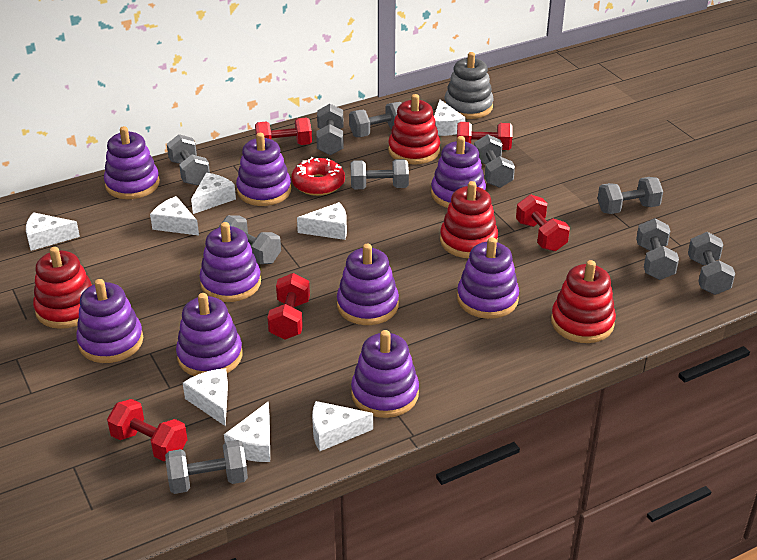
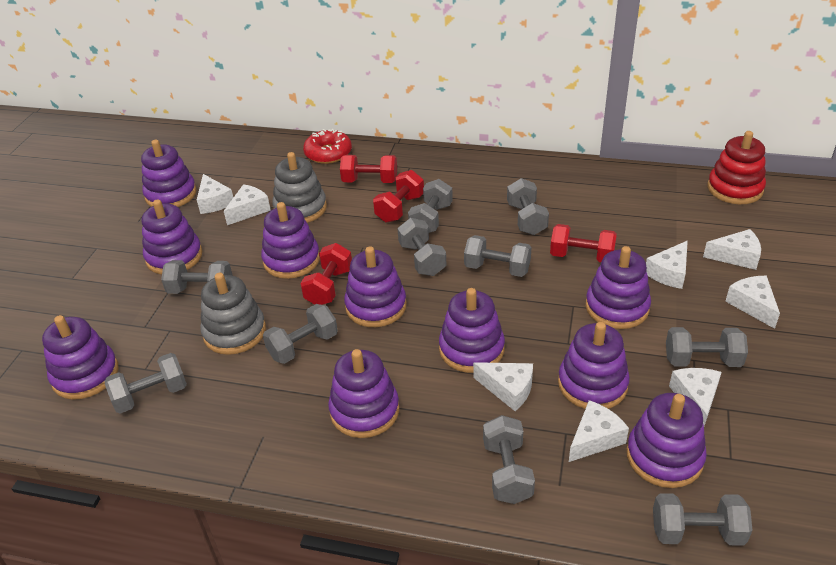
grey stacking toy: [445,52,494,119] = 1 -> [200,273,266,355] [272,152,327,223] = 2
purple stacking toy: [76,279,143,363] [104,126,160,199] [176,293,243,376] [199,222,261,302] [236,133,291,206] [337,244,399,325] [351,330,419,418] [431,136,486,208] [457,237,519,319] = 9 -> [42,315,119,400] [141,140,197,207] [142,199,202,274] [261,202,320,279] [328,349,399,438] [344,246,407,327] [439,288,505,373] [558,322,630,409] [586,246,651,329] [627,393,707,488] = 10
red dumbbell: [107,399,187,461] [255,118,312,145] [268,273,310,340] [457,122,512,150] [516,194,570,251] = 5 -> [300,243,352,305] [340,155,397,183] [373,170,424,223] [550,224,617,262] = 4
red stacking toy: [33,247,92,329] [388,94,440,165] [440,181,498,258] [551,260,616,343] = 4 -> [708,131,766,204] = 1

